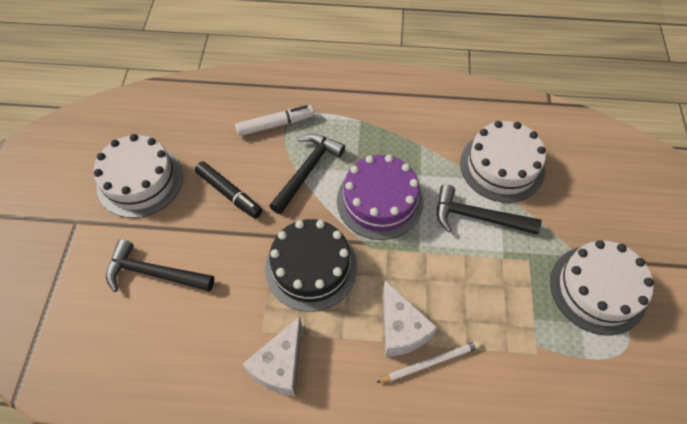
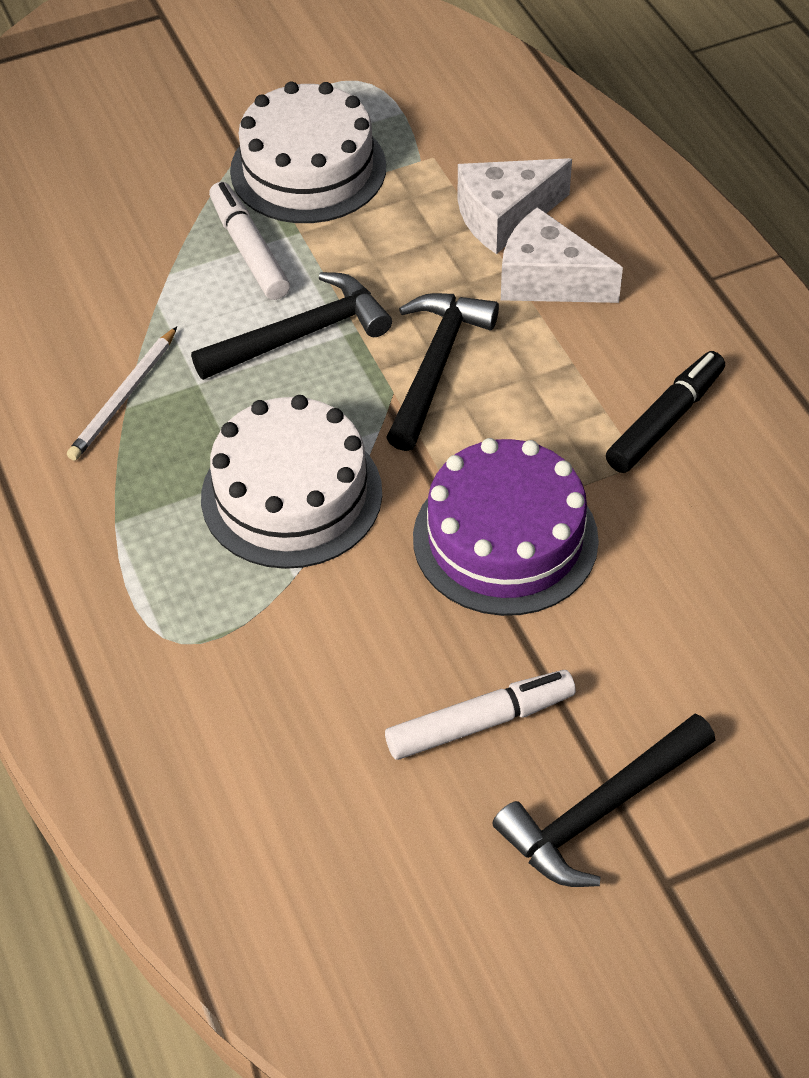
black cake: [265,219,357,312] = 1 -> none = 0
white cake: [94,134,183,218] [460,121,546,203] [550,240,654,336] = 3 -> [201,395,382,569] [230,82,386,223] = 2
white marker: [235,105,314,136] = 1 -> [209,182,290,300] [385,670,576,760] = 2

